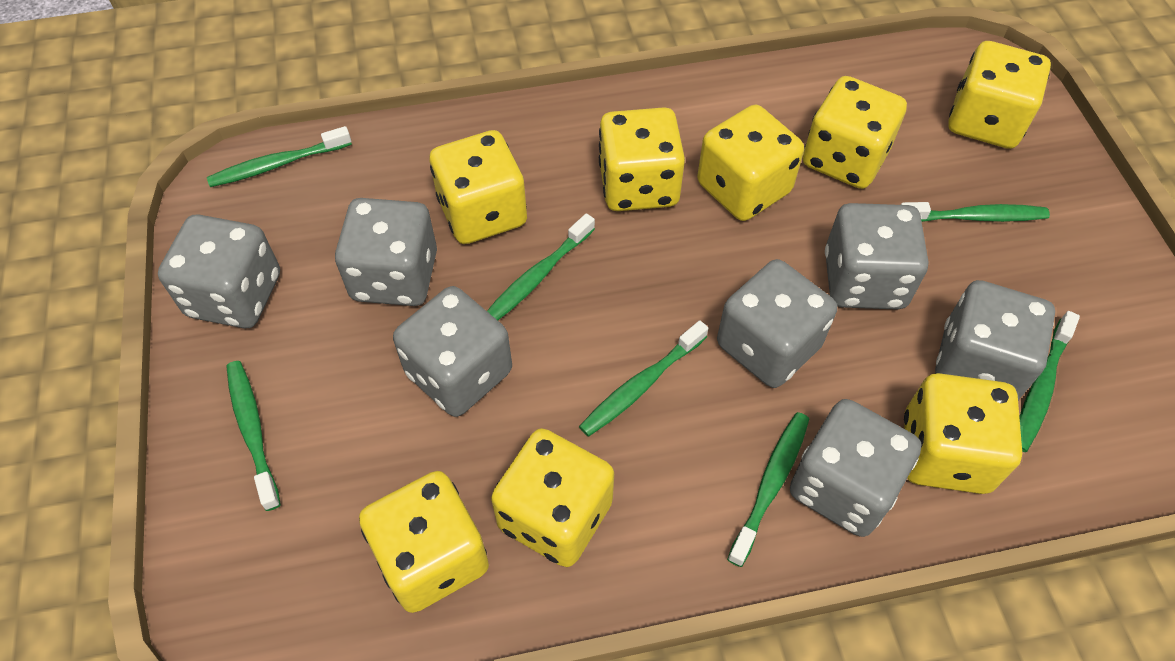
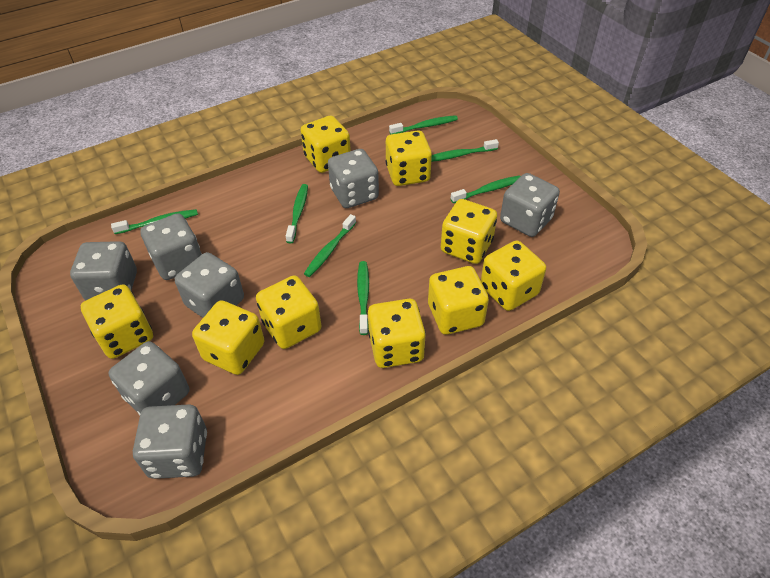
yellow dice: [359,471,489,613] [429,130,527,244] [491,428,614,567] [599,107,685,211] [697,105,804,221] [803,76,907,189] [904,373,1022,494] [948,41,1051,149] = 8 -> [81,284,153,359] [192,300,264,375] [256,276,322,349] [300,116,351,173] [368,299,426,368] [386,130,432,186] [428,266,489,335] [441,199,497,264] [481,240,546,311] = 9

